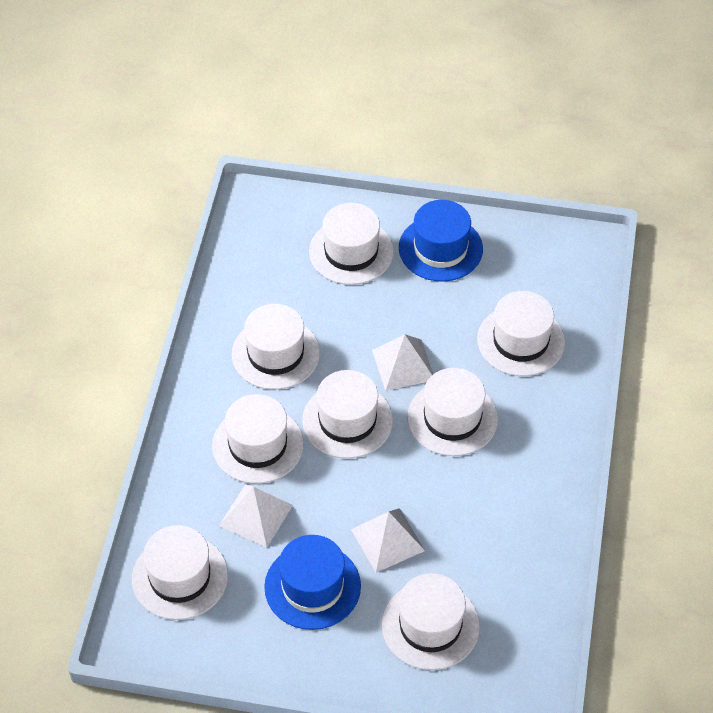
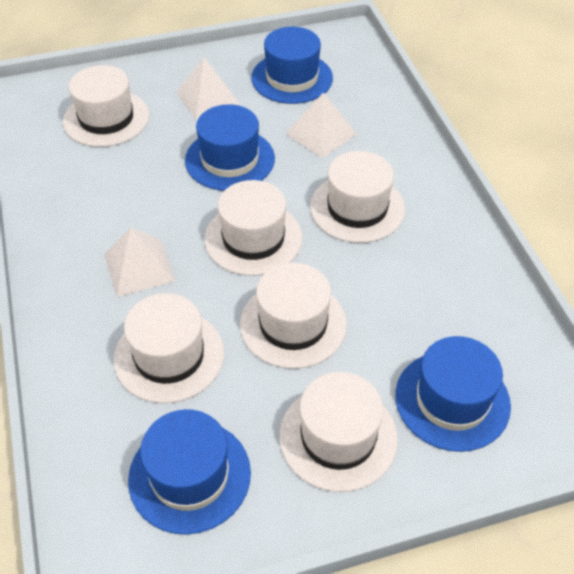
blue hat: [264,535,361,630] [399,200,483,282] = 2 -> [128,409,251,535] [185,104,275,191] [251,27,333,104] [395,336,511,452] = 4
white hat: [132,525,228,620] [212,394,304,484] [232,304,320,390] [302,370,393,459] [309,203,394,285] [382,573,480,670] [407,368,498,456] [477,291,565,376] = 8 -> [63,65,149,147] [114,293,224,403] [205,180,303,276] [240,263,347,369] [280,372,398,492] [310,151,405,243] = 6

